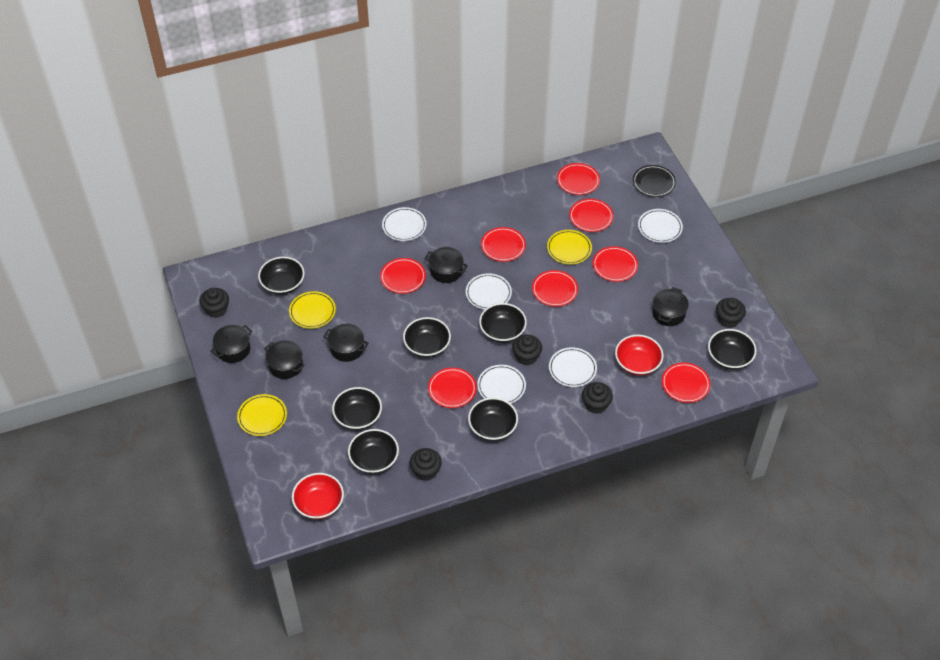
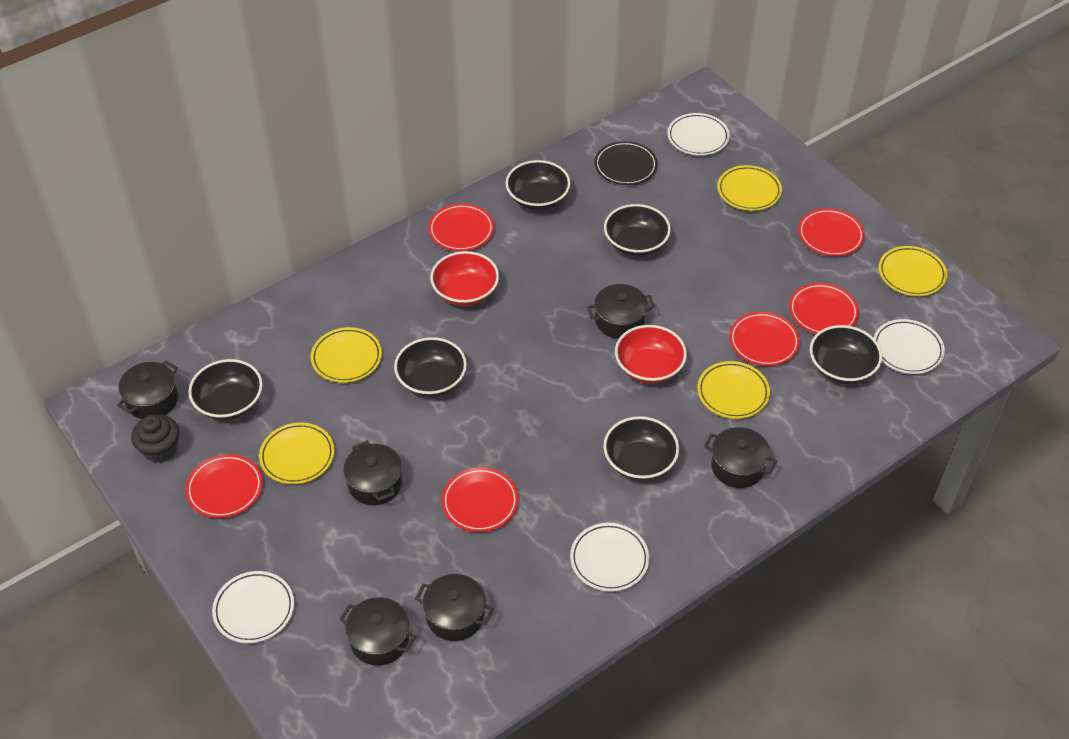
black bowl: [258,257,305,295] [332,387,382,430] [348,429,399,474] [403,317,451,358] [468,397,518,441] [479,303,527,343] [708,329,756,370] = 7 -> [189,359,263,420] [394,337,467,397] [506,160,570,210] [603,416,679,481] [604,204,671,257] [810,325,882,384] = 6
black cupcake: [200,288,229,318] [410,448,442,481] [512,335,542,365] [582,382,613,414] [716,298,746,328] = 5 -> [131,415,179,463] = 1
black pot: [210,325,252,363] [264,340,305,379] [323,323,369,362] [424,247,468,283] [652,287,689,326] = 5 -> [117,360,178,419] [339,597,416,666] [343,440,402,505] [415,574,494,641] [587,284,655,339] [704,427,777,488] = 6
red plate: [380,258,426,294] [428,368,477,408] [481,227,526,262] [532,270,578,307] [557,163,600,195] [569,199,614,232] [593,246,638,282] [662,363,711,403] = 8 -> [186,454,263,518] [428,204,494,251] [442,467,519,532] [729,312,800,366] [789,283,859,334] [798,208,865,256] = 6
white plate: [382,207,427,241] [466,273,512,310] [477,365,526,404] [549,347,597,387] [638,209,683,243] = 5 -> [212,571,294,643] [570,523,649,592] [667,113,730,156] [874,319,945,374] = 4
yellow plate: [237,394,287,436] [289,291,336,329] [547,230,592,264] = 3 -> [259,423,335,484] [311,327,382,383] [697,361,770,419] [717,165,782,211] [879,246,947,296] = 5

